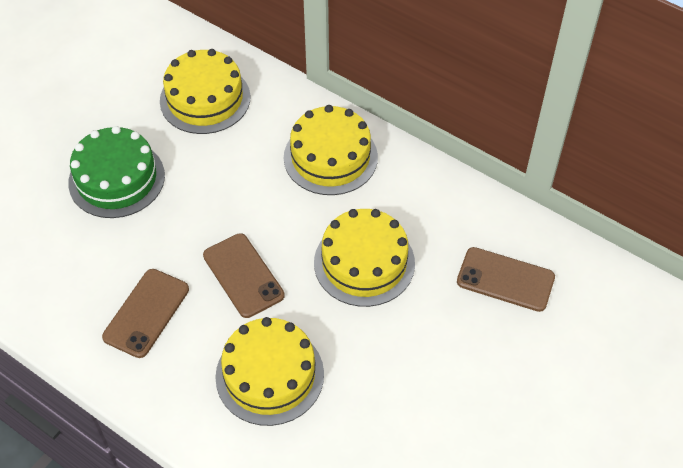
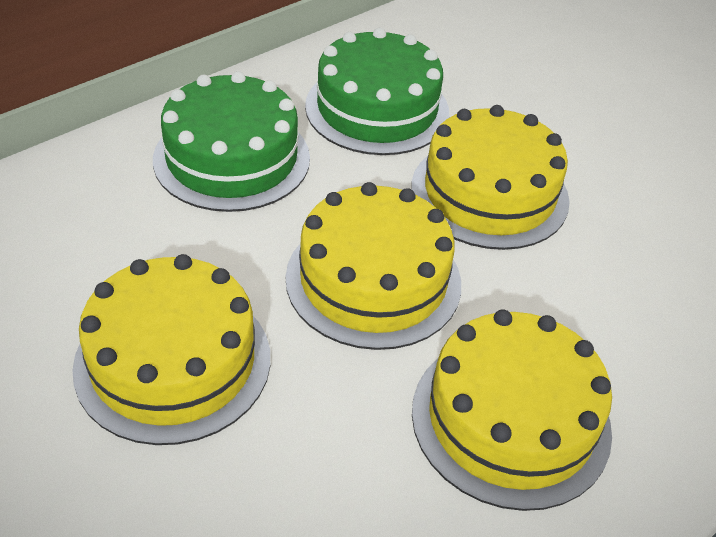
brown phone: [102,269,189,358] [203,233,285,318] [457,247,555,312] = 3 -> none = 0
green cake: [68,126,165,218] = 1 -> [153,71,310,212] [305,28,449,155] = 2

